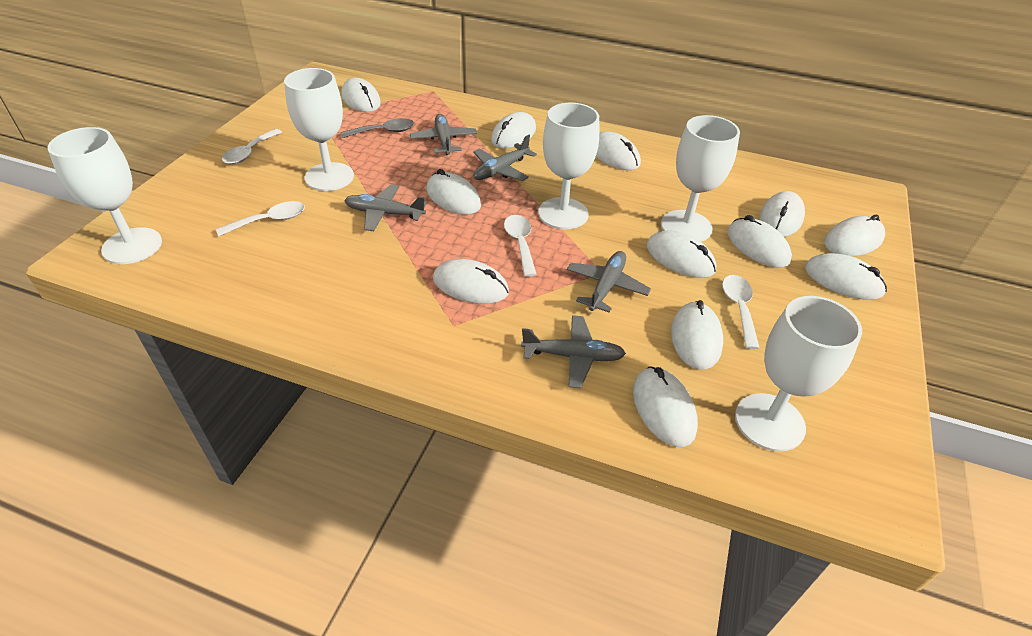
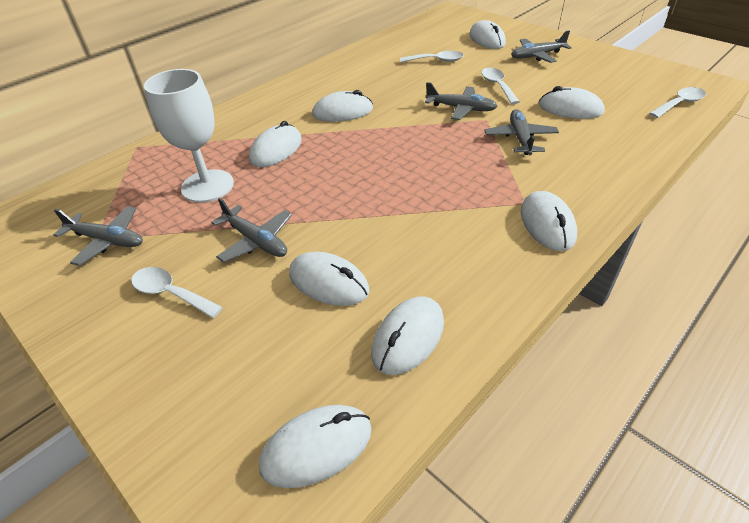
grey spoon: [341,118,414,138] = 1 -> none = 0
white goblet: [48,127,162,264] [284,68,354,191] [538,103,599,229] [661,115,740,242] [735,296,862,451] = 5 -> [144,69,234,203] = 1
white mouse: [342,78,381,112] [427,169,481,215] [433,259,509,304] [491,112,536,148] [596,132,641,170] [633,366,698,447] [647,230,716,278] [671,300,723,370] [727,215,792,268] [760,191,805,237] [805,253,887,300] [824,215,885,256] = 12 -> [249,121,302,167] [259,405,372,488] [289,252,370,306] [312,90,373,122] [371,296,444,375] [469,20,506,49] [521,191,577,251] [539,86,605,119] = 8

